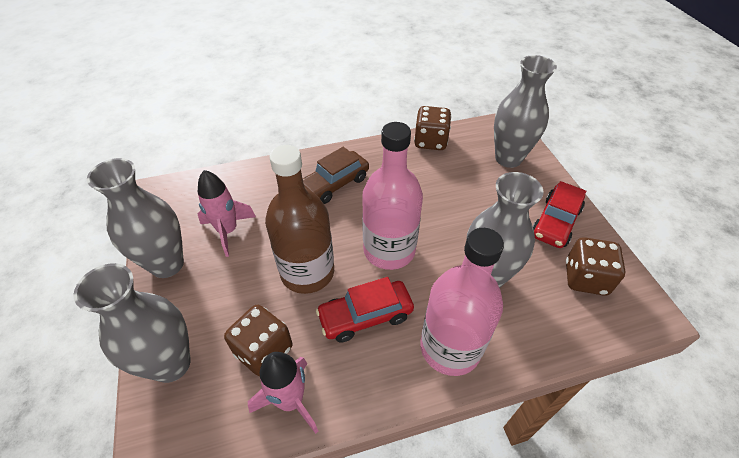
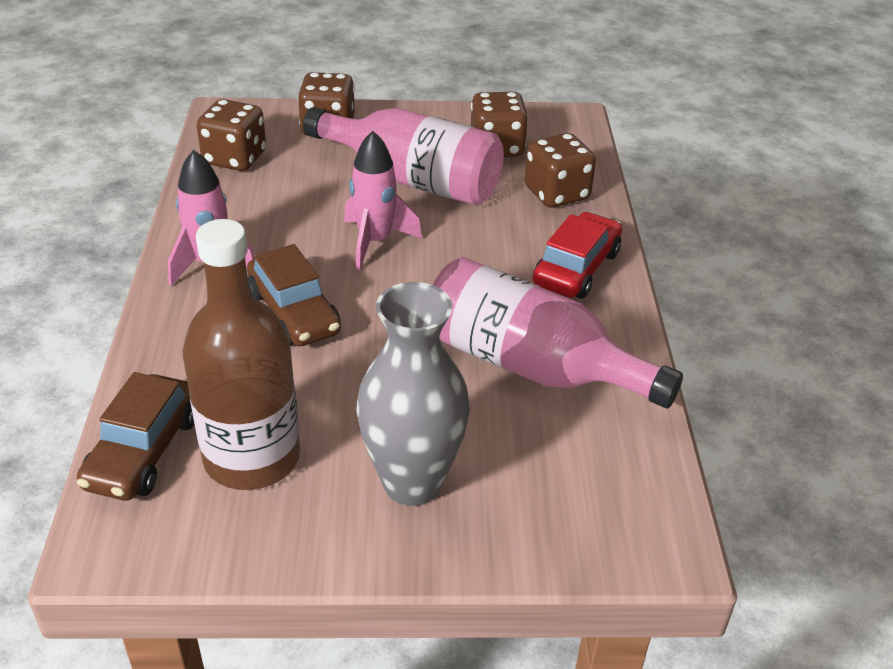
brown car: [303,147,369,204] = 1 -> [77,372,194,500] [247,244,341,346] = 2
brown dice: [224,305,292,376] [414,106,451,150] [566,237,626,296] = 3 -> [197,99,266,171] [298,72,355,135] [471,92,528,157] [525,133,596,208] = 4
grey vase: [73,263,191,383] [87,158,184,278] [466,172,543,288] [494,55,557,168] = 4 -> [356,282,470,506] = 1
red car: [316,277,414,343] [533,181,586,248] = 2 -> [533,212,622,299] = 1

